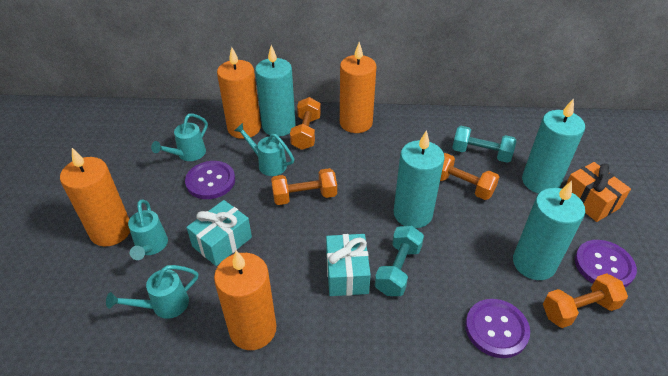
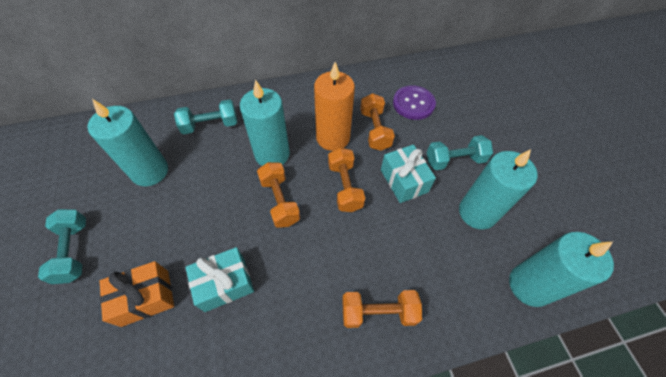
orange candle: [60,148,130,246] [214,250,276,350] [217,47,261,139] [340,42,376,133] = 4 -> [314,62,355,151] = 1
purple button: [185,161,235,199] [465,299,530,358] [575,240,637,287] = 3 -> [393,85,436,120] = 1
turquoise dumbbell: [375,226,424,296] [452,126,516,163] = 2 -> [38,209,86,284] [174,99,237,134] [427,135,493,170] = 3
turquoise watering can: [106,265,198,319] [128,200,168,260] [151,114,208,161] [234,123,294,176] = 4 -> none = 0

